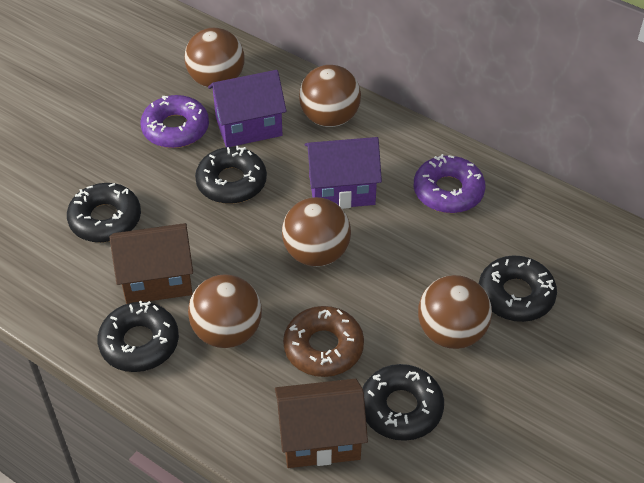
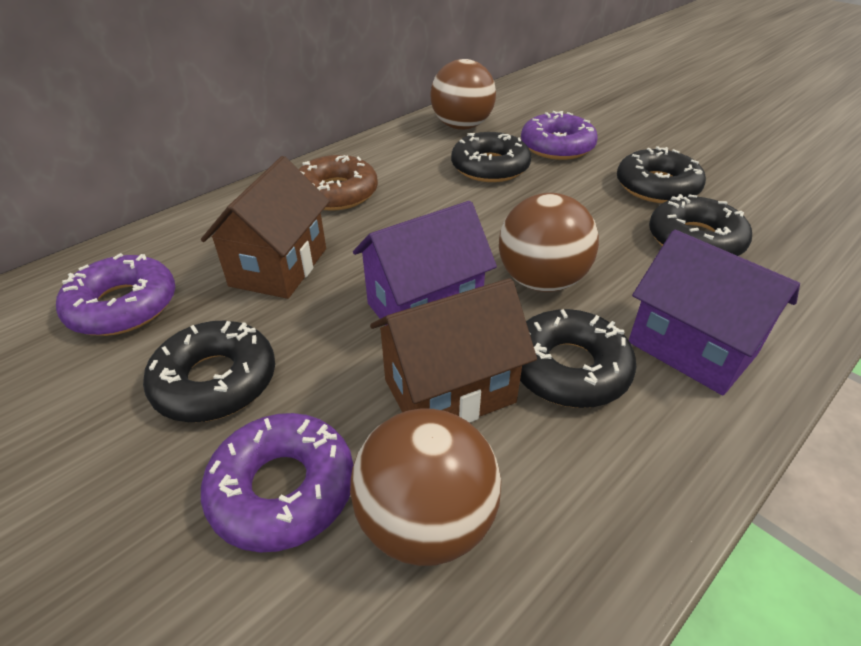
brown ball: [184,28,245,87] [188,274,262,348] [282,197,351,267] [299,65,361,127] [418,275,492,349] = 5 -> [350,409,501,566] [431,59,496,130] [499,193,599,292] = 3
purple donut: [141,95,209,148] [414,154,486,213] = 2 -> [56,253,176,336] [201,413,353,553] [521,111,598,160] = 3

